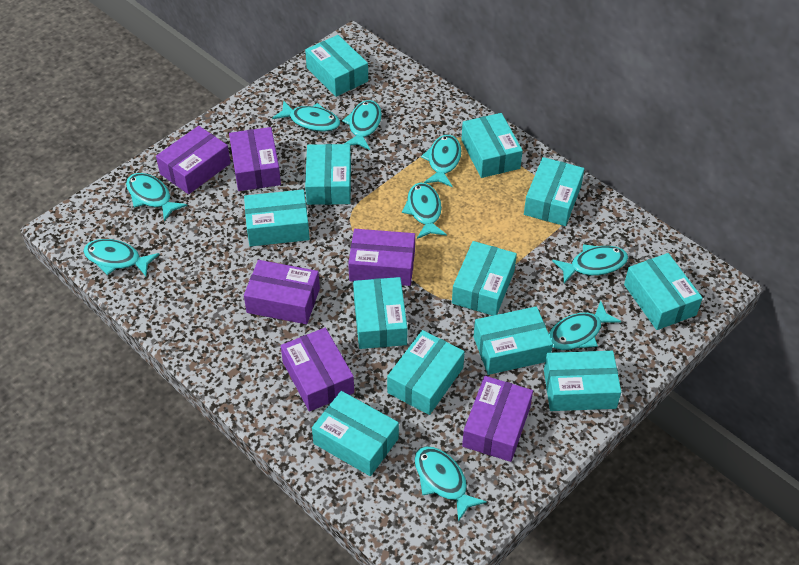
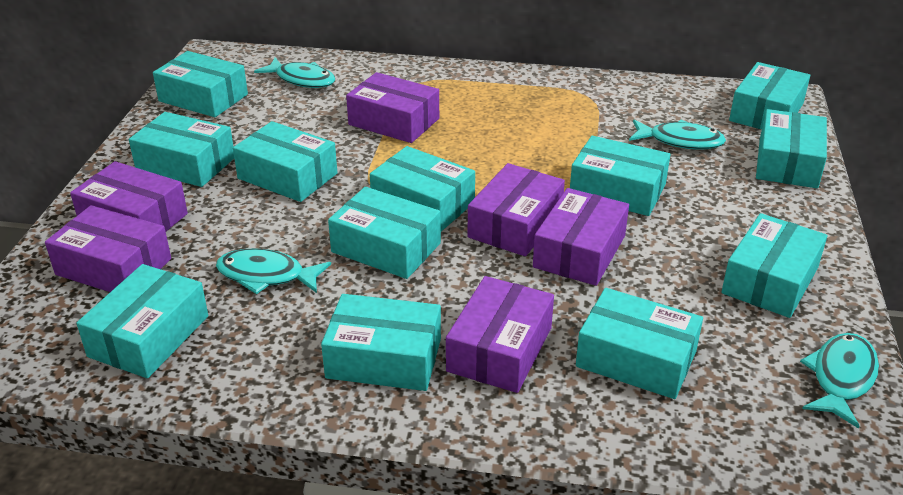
turquoise fish: [83,239,159,276] [126,173,187,221] [272,101,340,132] [342,100,382,150] [402,182,447,239] [415,447,487,522] [421,135,462,187] [549,301,621,350] [552,244,628,283] = 9 -> [216,248,331,294] [254,57,335,88] [629,120,726,150] [800,333,879,429] = 4

